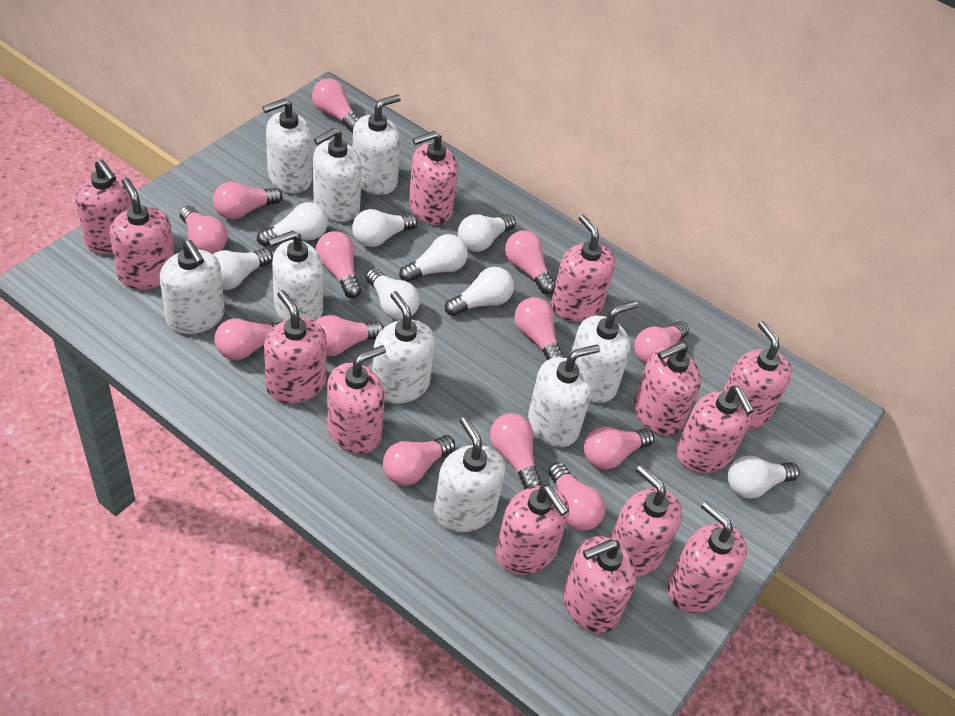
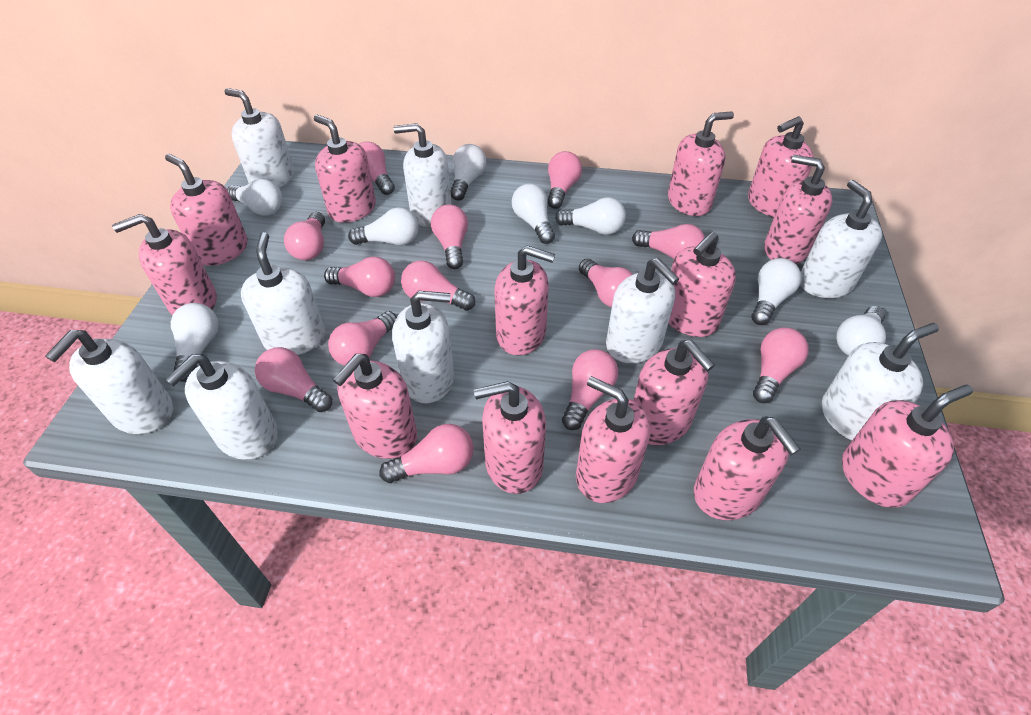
pink soap dispenser: [75,159,132,254] [109,178,175,290] [264,290,327,403] [327,345,386,454] [409,131,458,225] [496,485,569,575] [551,215,615,321] [563,536,636,634] [610,465,682,577] [633,342,701,436] [667,501,747,613] [676,386,754,473] [723,321,792,430] = 13 -> [112,214,217,316] [165,154,248,266] [314,115,376,223] [333,354,417,459] [474,381,546,494] [494,245,555,355] [576,376,651,503] [633,340,715,445] [668,112,734,216] [668,231,736,337] [694,416,800,520] [748,116,814,217] [764,155,832,264] [842,385,973,508] = 14

